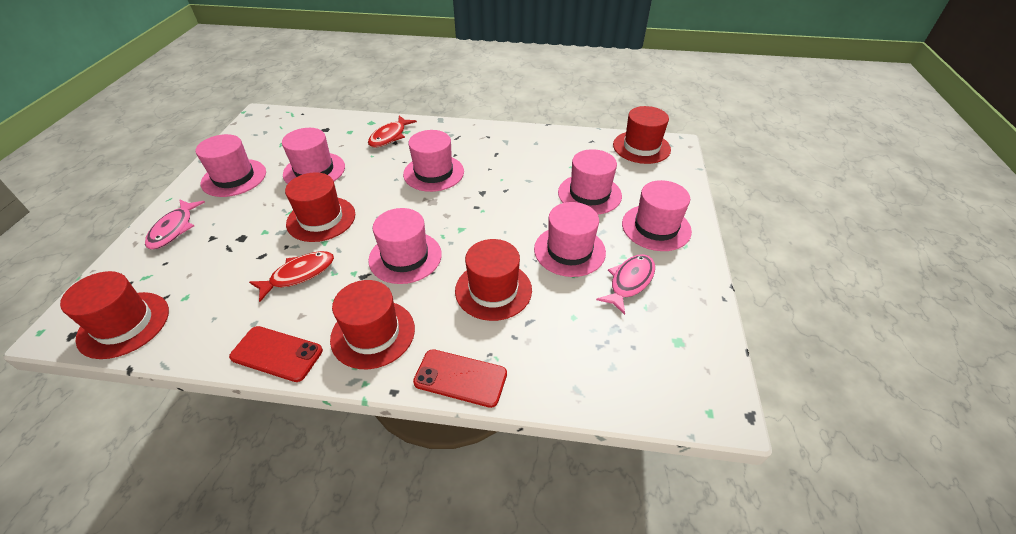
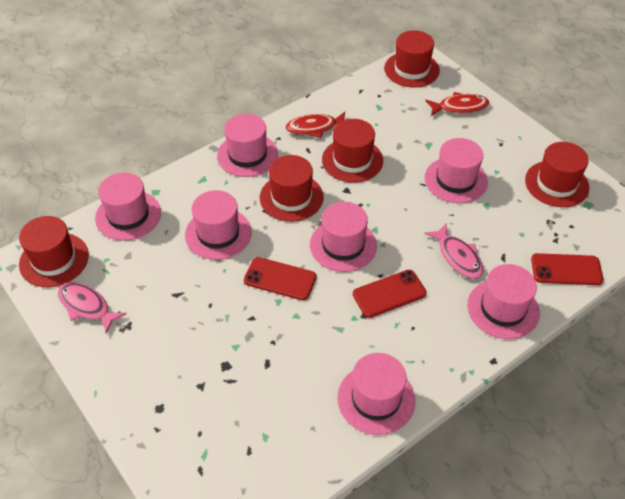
red phone: [229,326,323,382] [413,349,507,408] = 2 -> [244,257,316,301] [353,270,426,318] [531,253,603,285] = 3

